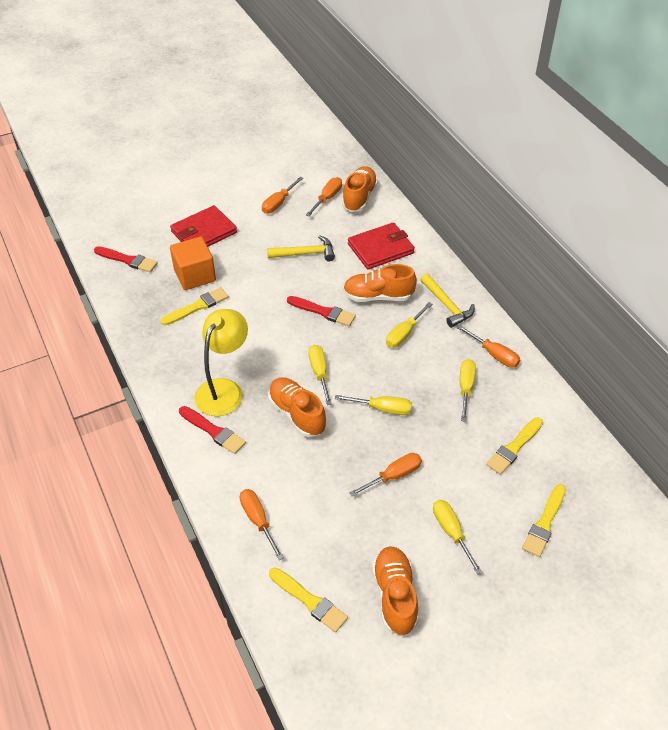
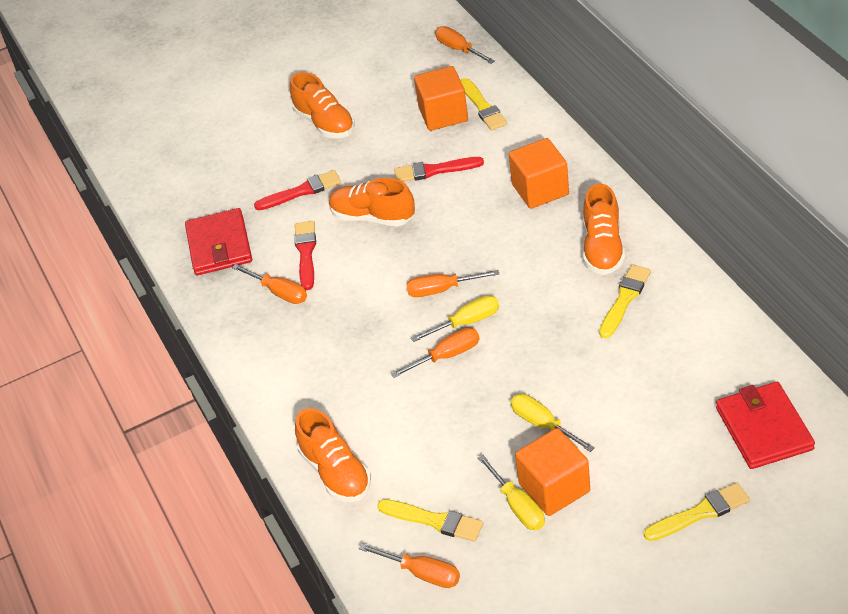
orange cube: [170,237,216,290] = 1 -> [414,66,468,131] [509,138,569,209] [515,428,590,516] = 3
yellow hammer: [267,235,335,261] [420,273,475,328] = 2 -> none = 0
yellow lamp: [194,309,248,416] = 1 -> none = 0
yellow screwdriver: [309,345,332,405] [335,395,412,415] [386,302,432,348] [433,500,482,575] [460,359,476,422] = 5 -> [411,295,499,342] [478,455,545,530] [511,394,595,452] = 3

